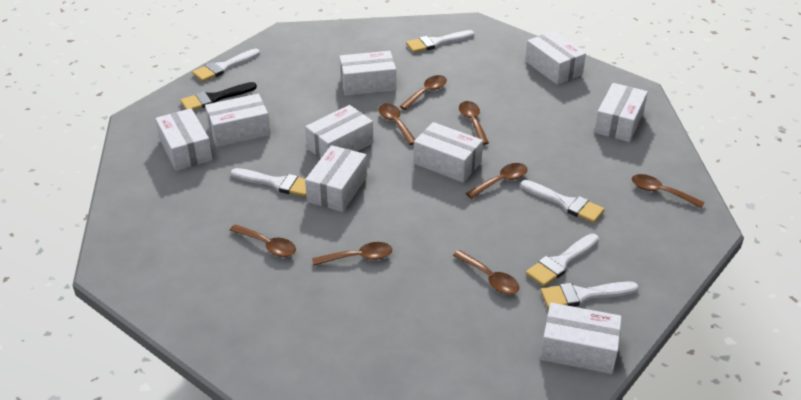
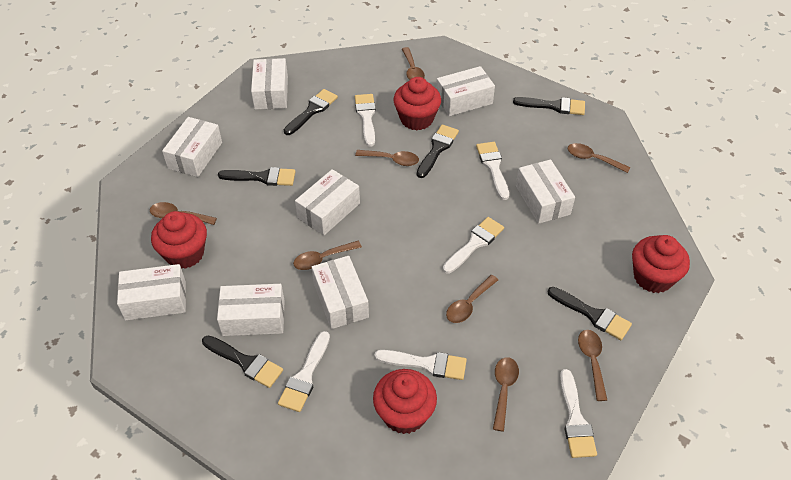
black brush: [180,82,257,110] = 1 -> [202,335,283,388] [218,167,296,186] [284,89,338,135] [417,125,459,178] [513,97,585,115] [548,287,632,340] = 6
red cupcake: none = 0 -> [151,211,207,269] [373,369,437,434] [393,77,441,130] [632,235,690,293] = 4
white box: [155,108,213,171] [205,94,271,147] [305,105,373,159] [305,145,367,212] [339,51,396,96] [414,122,483,183] [525,31,586,85] [540,303,622,374] [594,83,648,142] = 9 -> [117,264,186,321] [162,117,222,177] [217,284,285,336] [251,58,288,110] [295,169,360,235] [312,256,369,329] [436,66,495,116] [516,159,575,224] = 8

